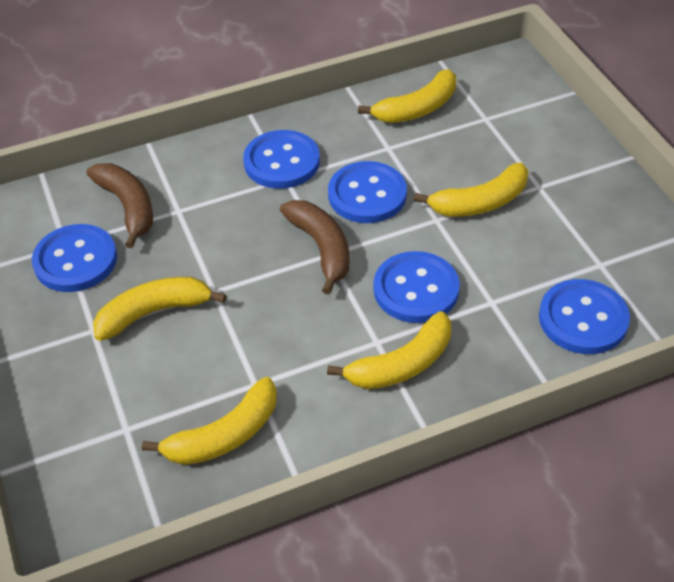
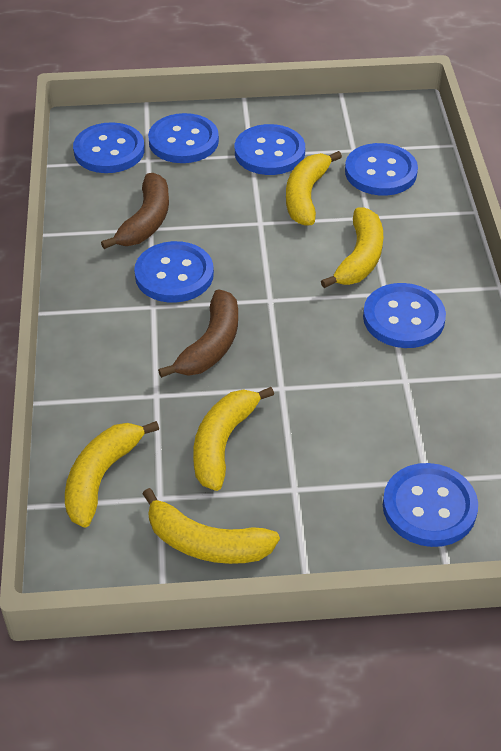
blue button: [32,224,117,292] [243,130,320,189] [328,161,407,223] [374,251,460,323] [539,279,630,354] = 5 -> [73,122,145,173] [134,241,214,303] [148,113,219,163] [235,124,305,175] [345,143,418,195] [363,283,446,348] [383,463,478,547] = 7

